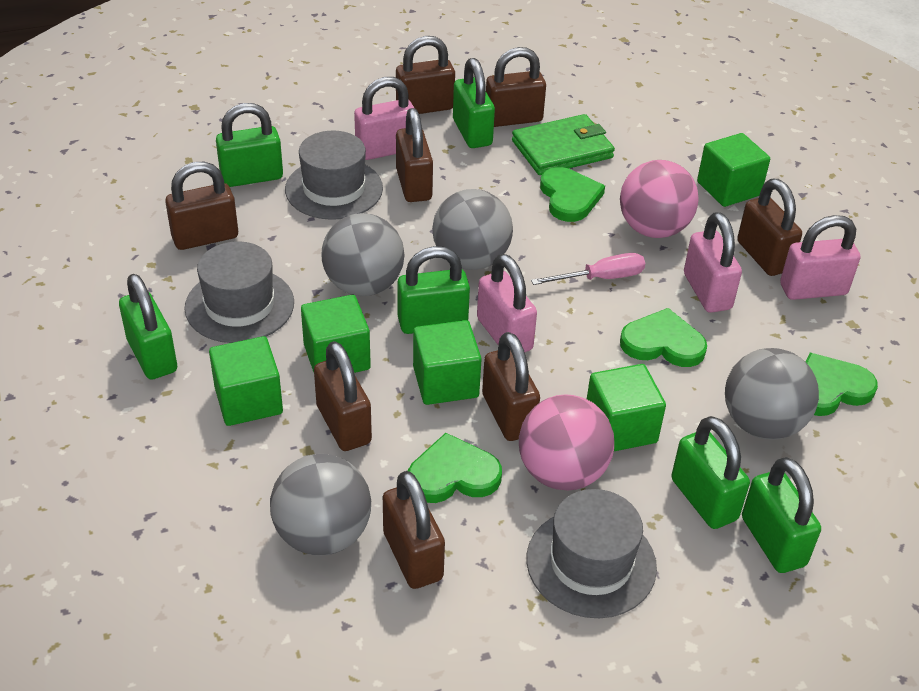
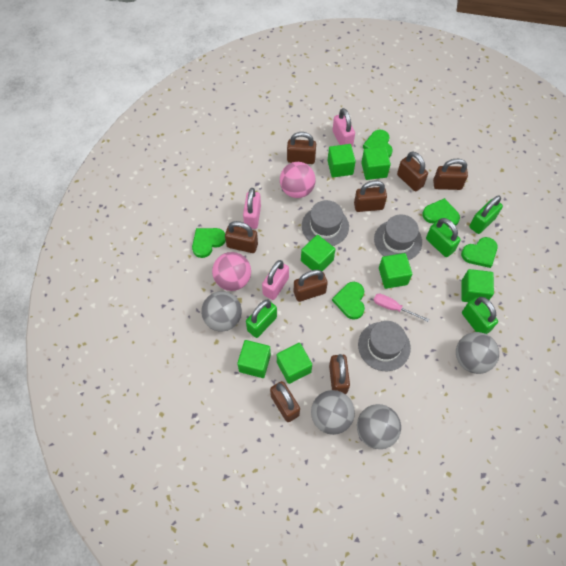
green cube: [209,336,283,426] [301,295,371,373] [413,320,482,405] [587,364,666,451] [697,133,770,207] = 5 -> [237,340,271,378] [277,343,312,384] [301,235,335,271] [327,144,356,178] [361,147,391,180] [379,253,412,289] [462,269,494,302] = 7
green heart: [408,433,502,503] [540,167,605,222] [620,308,707,367] [805,353,878,416] = 4 -> [192,228,226,258] [332,282,365,320] [363,130,393,158] [422,198,460,227] [461,237,497,268] = 5
green padlock: [119,274,177,380] [216,103,283,187] [397,246,470,334] [453,58,495,148] [671,416,750,529] [742,457,821,573] = 6 -> [246,300,277,338] [426,218,461,257] [462,297,498,334] [469,196,503,234] = 4
green wallet: [512,114,615,175] = 1 -> none = 0
pink padlock: [354,77,414,160] [477,254,537,352] [684,212,742,313] [780,215,860,300] = 4 -> [243,188,261,229] [262,260,289,300] [333,108,355,147] = 3

